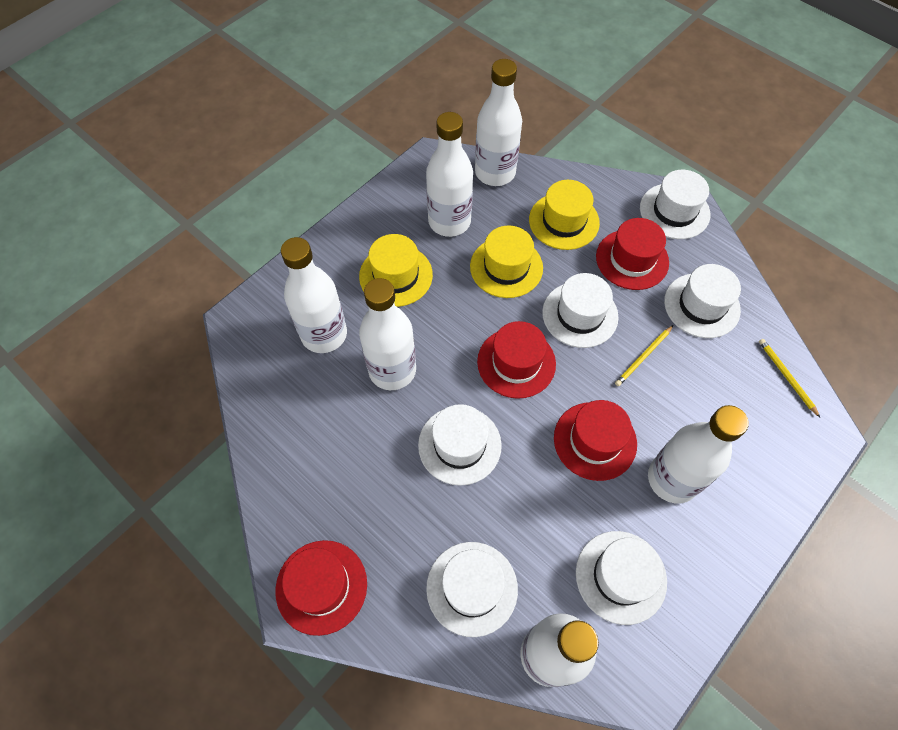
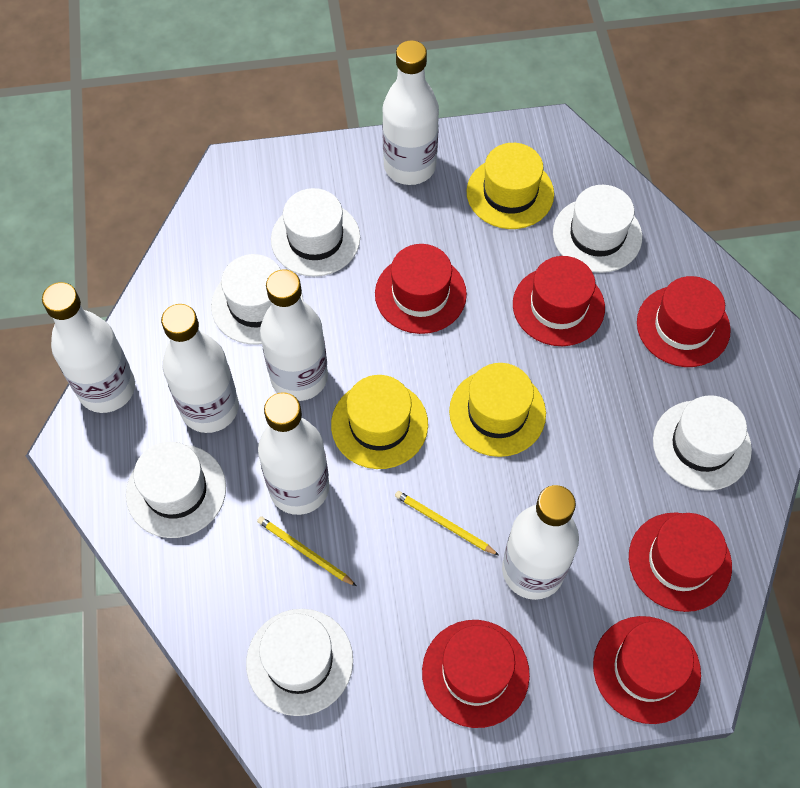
red hat: [275,540,367,636] [477,321,556,399] [554,400,637,481] [596,218,669,290] = 4 -> [375,244,467,334] [422,620,530,728] [513,256,605,346] [593,616,701,724] [629,513,732,612] [637,276,731,367] = 6

